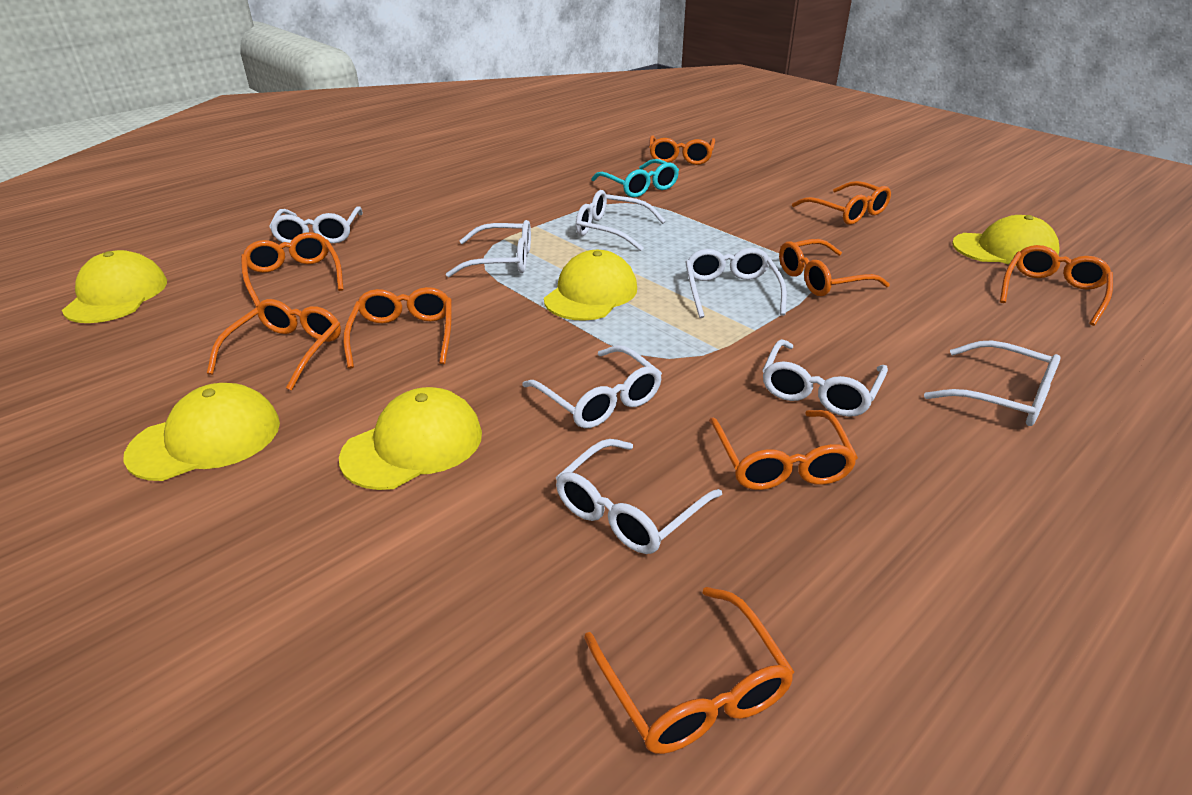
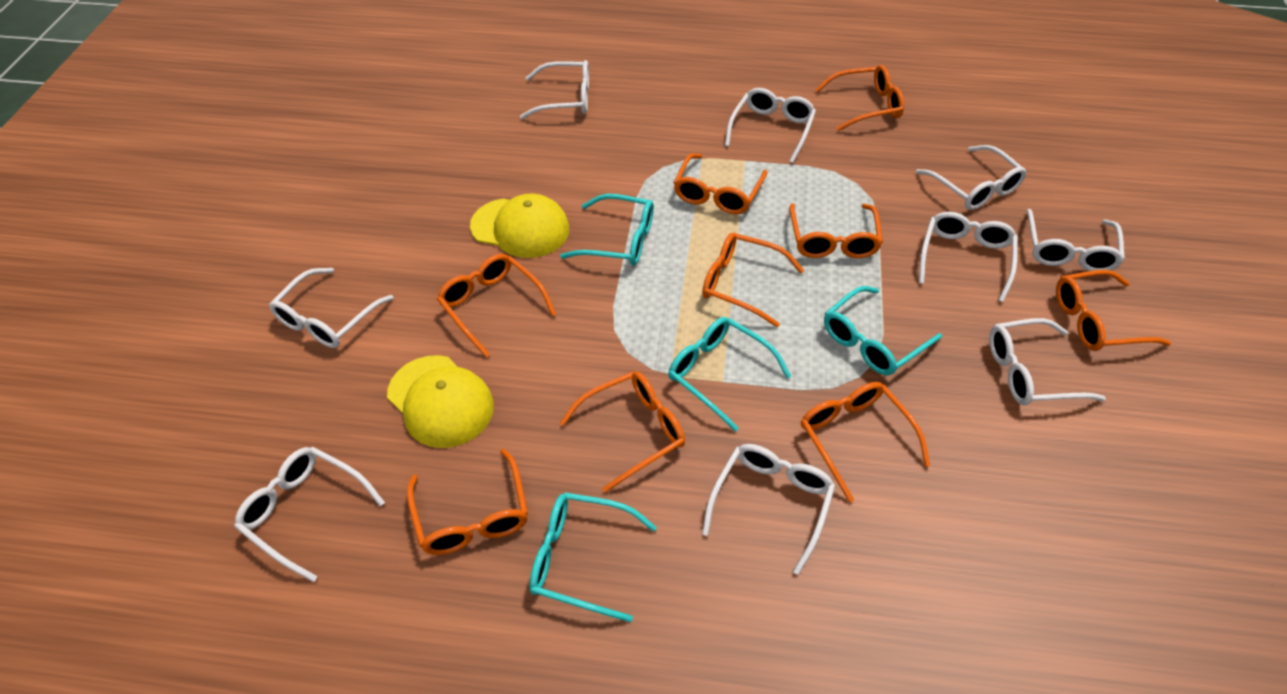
turquoise glasses: [591,159,679,198] = 1 -> [529,492,657,622] [560,194,654,266] [668,317,791,432] [824,286,942,375] = 4
white glasses: [269,207,363,243] [446,220,531,277] [522,345,662,428] [556,439,722,554] [576,190,666,251] [685,248,787,318] [762,339,888,417] [924,340,1061,426] = 8 -> [234,447,385,582] [269,268,394,348] [520,60,589,119] [702,444,835,575] [725,88,816,163] [916,145,1027,210] [919,212,1018,302] [989,318,1106,406] [1026,209,1125,271] = 9
yellow cap: [62,250,167,323] [123,383,280,481] [339,387,482,490] [544,250,637,321] [952,215,1059,266] = 5 -> [387,355,494,448] [470,193,569,258] = 2

